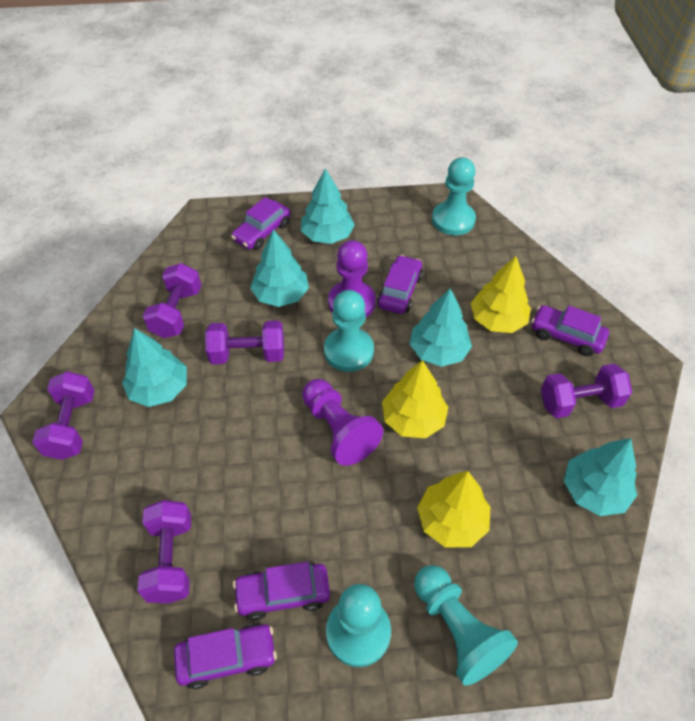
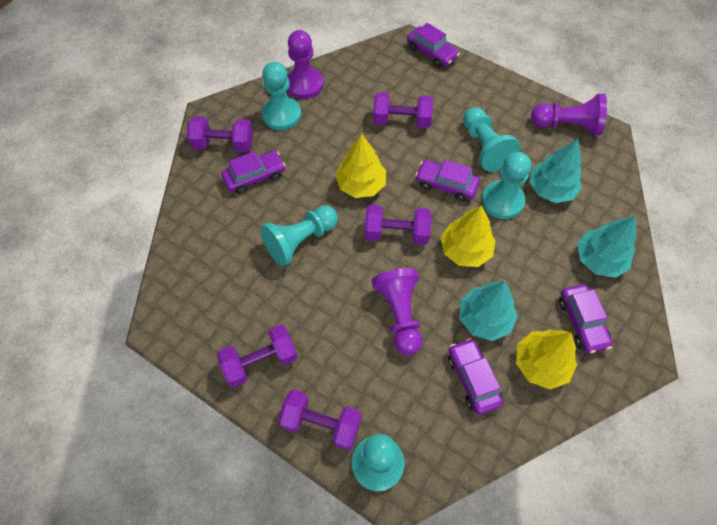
purple pawn: [302,379,383,466] [328,240,376,317] = 2 -> [287,30,323,99] [372,268,422,355] [531,94,607,135] = 3
turquoise pawn: [324,290,374,372] [326,584,391,667] [414,565,518,686] [432,157,476,236] = 4 -> [260,205,338,266] [262,62,301,130] [352,434,404,492] [463,107,520,172] [482,152,531,219] = 5
turquoise tree: [122,328,187,407] [250,229,309,307] [301,168,355,244] [409,288,472,367] [564,438,637,516] = 5 -> [459,281,518,341] [529,139,582,203] [577,216,636,278] = 3

